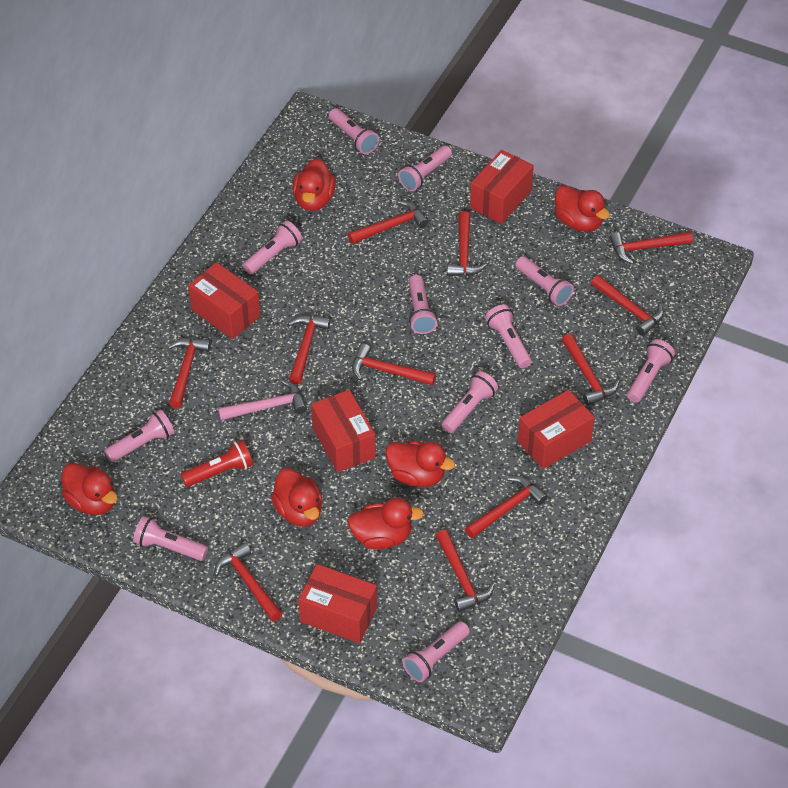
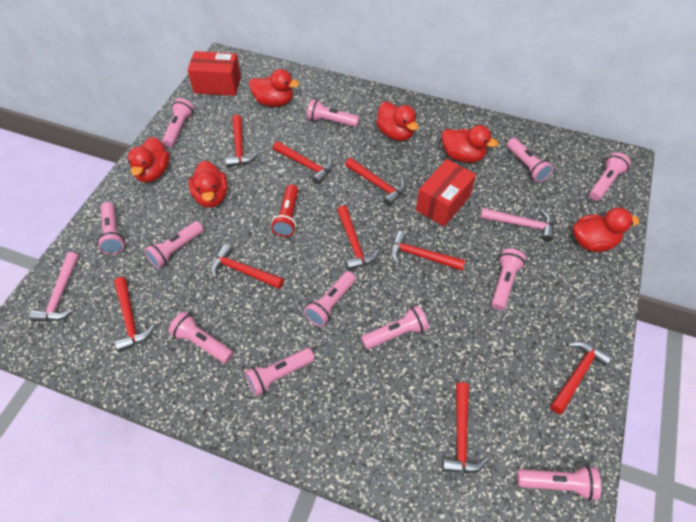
pink flashlight: [104,409,174,462] [133,516,208,561] [243,220,302,274] [329,108,379,154] [398,145,452,191] [403,621,470,682] [409,275,437,334] [442,371,498,433] [485,304,532,368] [515,256,574,306] [627,339,675,403] = 11 -> [97,202,125,255] [144,221,204,269] [162,98,194,147] [168,312,233,364] [245,348,315,397] [304,271,356,327] [307,99,359,127] [361,305,429,349] [491,248,526,310] [507,138,553,182] [517,465,601,501] [589,152,631,201] = 12
pink hammer: [218,380,307,420] = 1 -> [29,252,79,321] [480,208,554,242] = 2
red box: [188,262,260,339] [298,564,377,643] [311,390,376,472] [470,150,534,224] [518,390,594,469] = 5 -> [187,51,241,96] [416,159,476,227] = 2
red hammer: [168,338,211,409] [214,542,283,621] [288,315,330,385] [348,201,429,244] [352,344,436,386] [436,530,495,612] [447,211,487,276] [465,476,548,538] [562,334,620,406] [591,275,664,336] [609,232,693,264] = 11 -> [114,277,155,352] [210,244,284,289] [225,115,258,167] [273,141,333,184] [337,205,380,270] [345,158,406,206] [390,231,466,271] [442,382,488,473] [550,341,612,414] = 9

